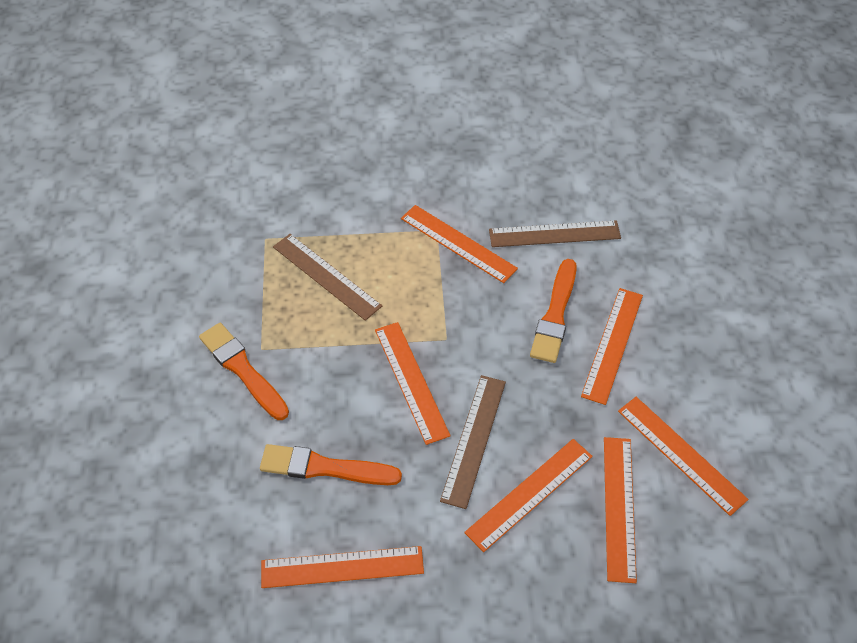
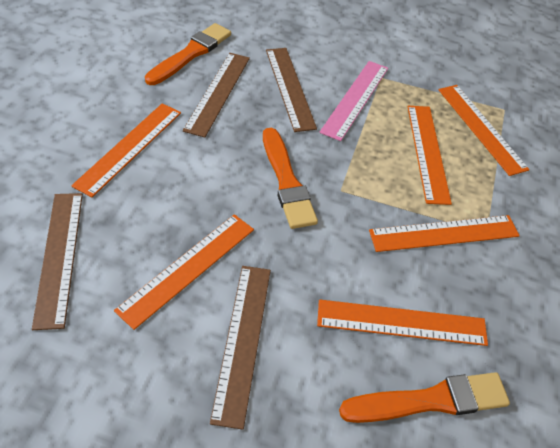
brown ruler: [273,234,382,321] [440,375,506,509] [489,220,621,247] = 3 -> [32,193,83,330] [183,53,250,137] [210,266,271,430] [266,48,317,132] = 4
orange ruler: [261,546,424,588] [375,322,450,445] [401,205,518,283] [464,439,593,552] [581,288,643,405] [604,437,637,583] [618,397,748,516] = 7 -> [71,103,181,197] [114,214,254,330] [317,300,488,346] [369,215,520,252] [408,106,452,205] [439,85,530,176] = 6
pink ruler: none = 0 -> [319,61,388,141] = 1

